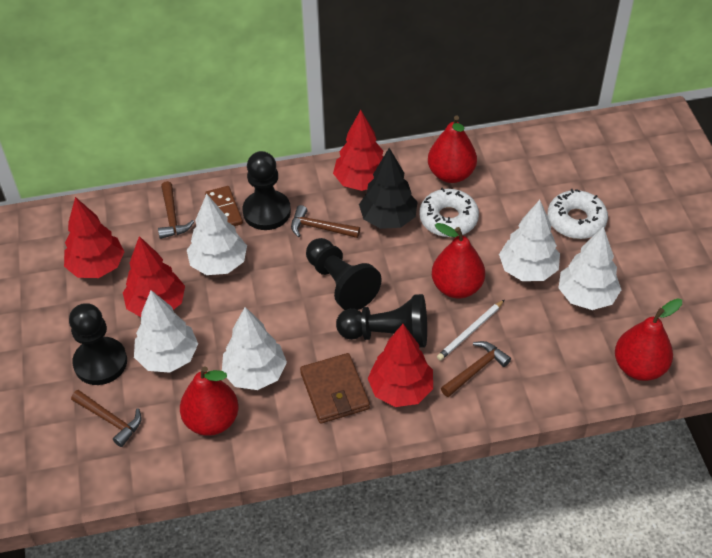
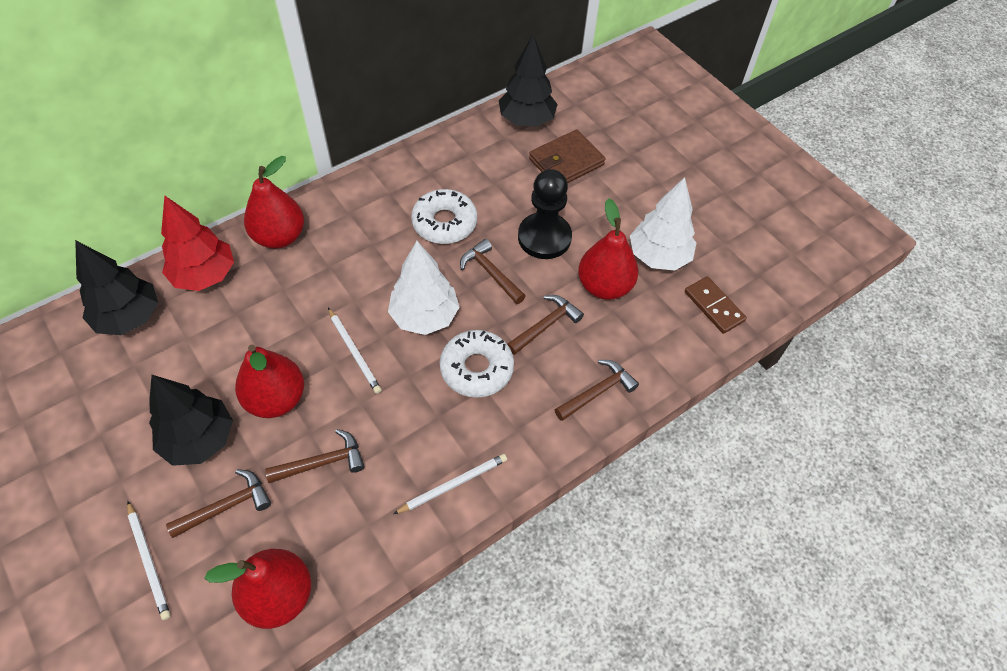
black pawn: [69,303,127,385] [243,151,291,230] [306,238,382,310] [336,294,427,348] = 4 -> [518,169,572,259] = 1
black tree: [359,148,417,229] = 1 -> [75,240,158,335] [149,375,233,466] [499,35,558,127] = 3
brown hammer: [71,390,142,447] [158,181,194,239] [291,205,360,238] [441,341,511,397] = 4 -> [166,469,271,538] [265,429,365,483] [460,239,526,304] [507,295,584,355] [554,360,639,421] = 5
red tree: [64,197,125,278] [123,236,185,317] [333,110,383,191] [368,324,433,407] = 4 -> [161,196,234,291] = 1
white pencil: [437,300,504,361] = 1 -> [127,501,171,620] [328,308,382,394] [394,454,507,514] = 3
white tree: [134,290,198,373] [187,194,247,275] [222,307,287,390] [499,200,560,281] [558,226,621,310] = 5 -> [388,241,459,335] [630,177,696,271] = 2

